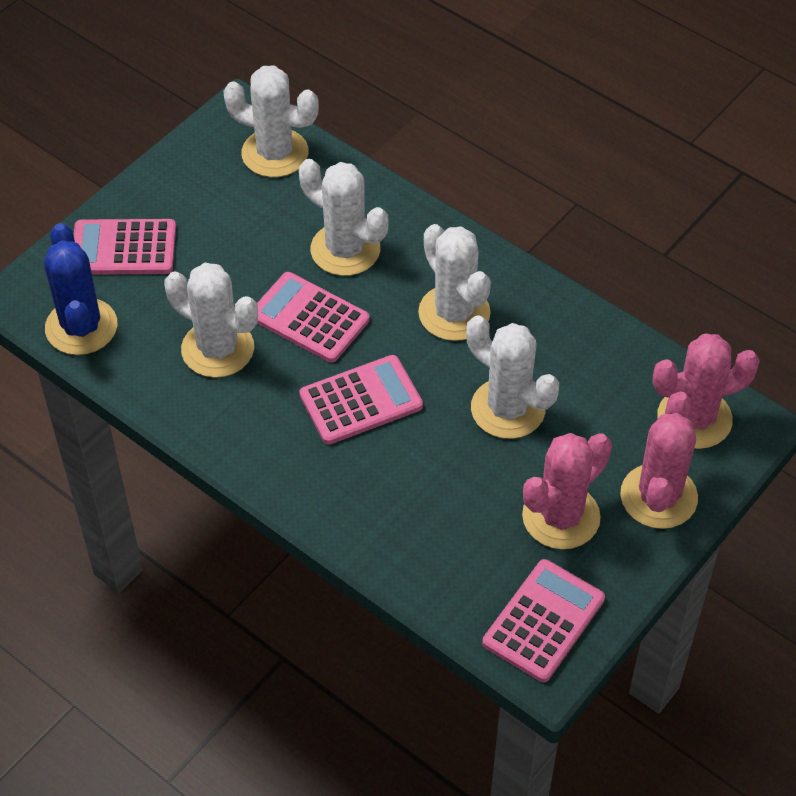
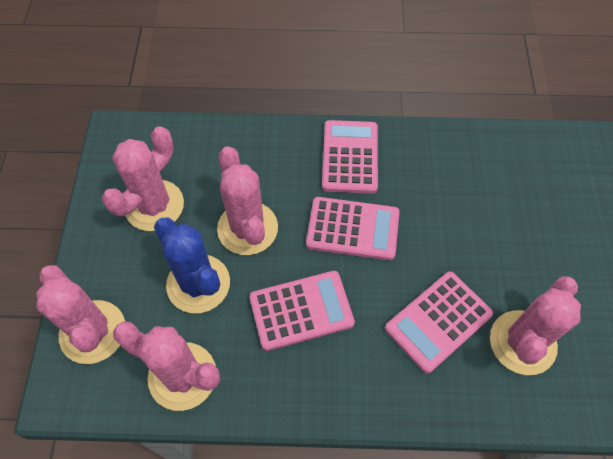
pink cactus: [522,433,612,549] [620,391,698,529] [652,333,760,449] = 3 -> [36,265,125,364] [102,127,184,231] [113,321,220,411] [217,146,278,255] [490,276,581,375] = 5
white cactus: [165,263,258,378] [223,65,319,177] [299,159,388,276] [418,224,491,341] [466,315,559,439] = 5 -> none = 0

